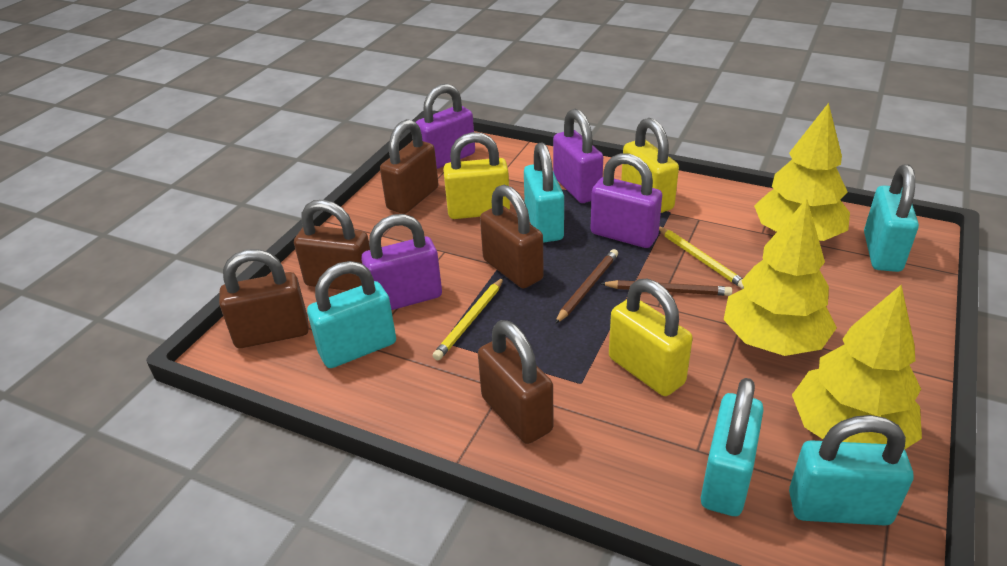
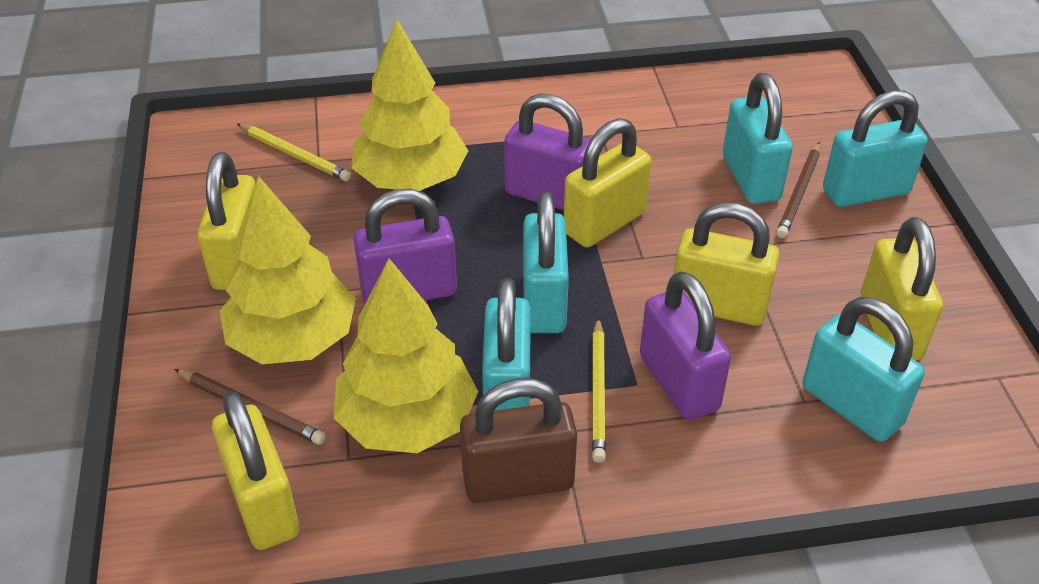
brown padlock: [219,249,309,348] [294,200,370,291] [380,119,439,214] [478,320,553,444] [480,185,544,288] = 5 -> [460,378,577,503] = 1
purple padlock: [361,214,442,310] [416,84,475,169] [553,109,603,203] [590,153,662,248] = 4 -> [354,189,457,304] [504,93,591,210] [640,271,731,420] = 3
yellow padlock: [443,132,510,219] [609,279,693,396] [621,118,679,213] = 3 -> [197,152,255,290] [212,391,300,550] [564,118,651,248] [674,202,779,326] [861,217,943,361] = 5

